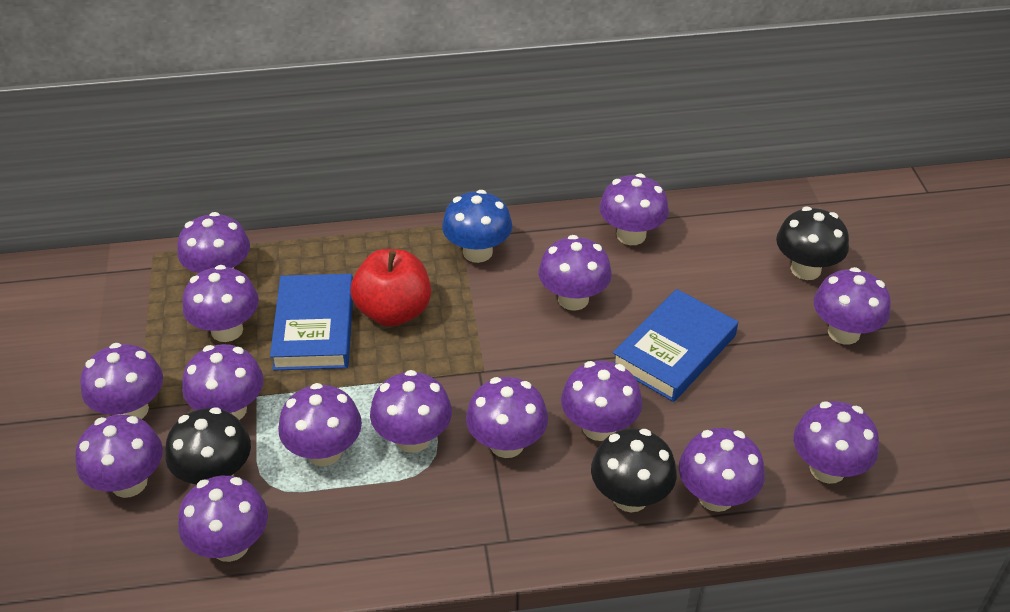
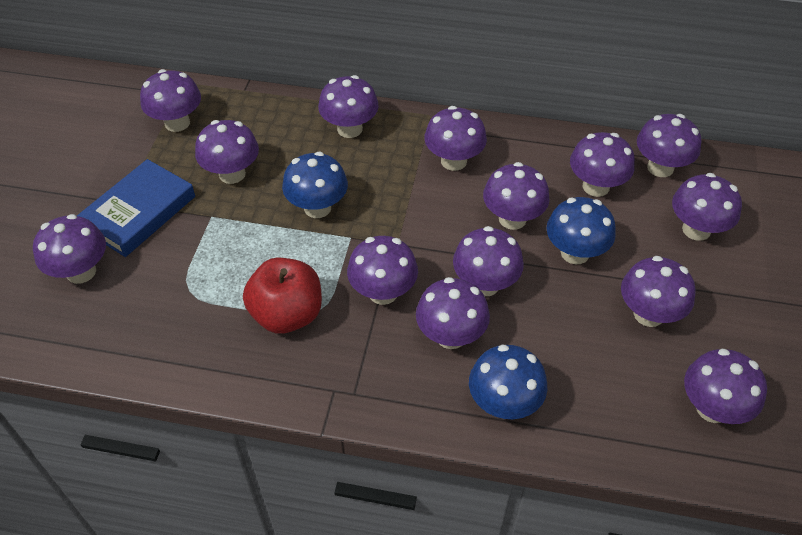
black mushroom: [165,407,251,484] [591,428,677,512] [776,207,849,280] = 3 -> none = 0
blue book: [270,274,353,370] [613,289,738,402] = 2 -> [77,159,195,257] = 1
blue mushroom: [442,190,512,263] = 1 -> [282,152,348,218] [469,345,547,419] [546,197,616,265] = 3
purple mushroom: [75,415,163,498] [80,343,163,419] [177,212,250,273] [178,476,268,562] [182,265,259,342] [182,344,263,420] [278,383,362,466] [370,370,452,453] [466,377,548,458] [539,235,612,311] [561,361,642,441] [599,174,669,245] [679,428,765,512] [794,401,879,484] [814,267,891,344] = 15 -> [33,214,106,284] [140,69,201,132] [195,120,259,184] [318,75,379,138] [347,236,418,305] [416,277,490,349] [424,106,487,171] [453,226,524,296] [483,162,549,230] [570,132,635,197] [621,256,696,327] [637,114,701,177] [672,173,742,241] [684,349,767,424] = 14

